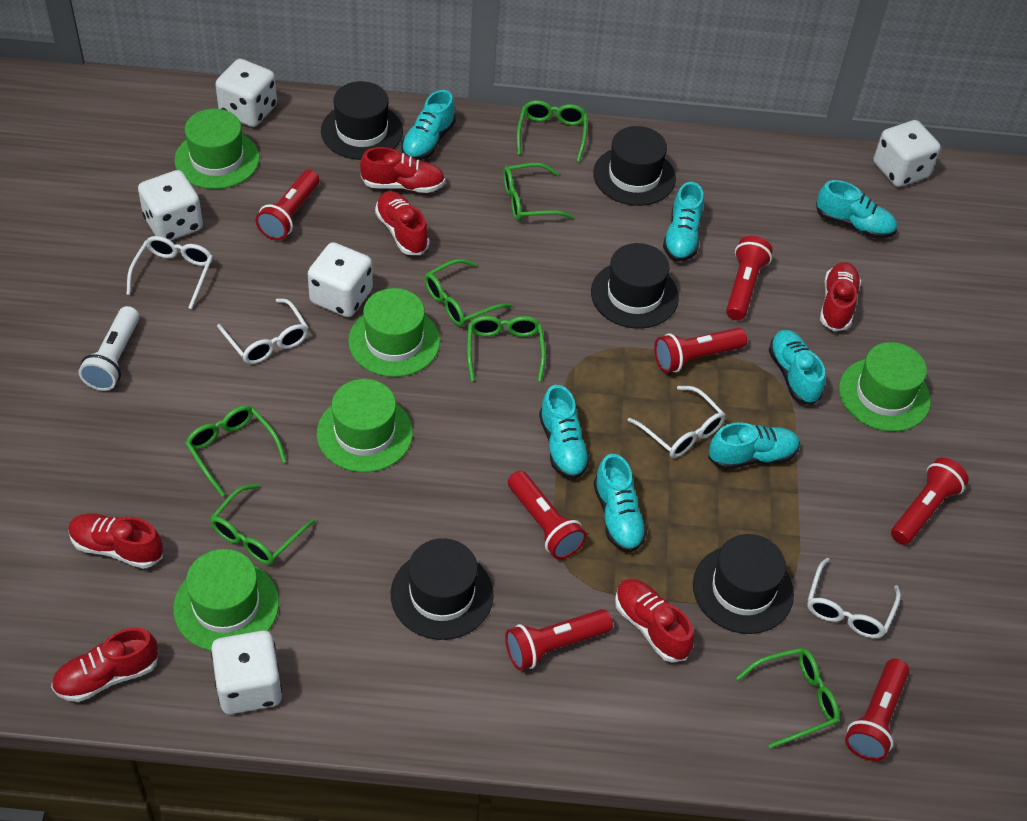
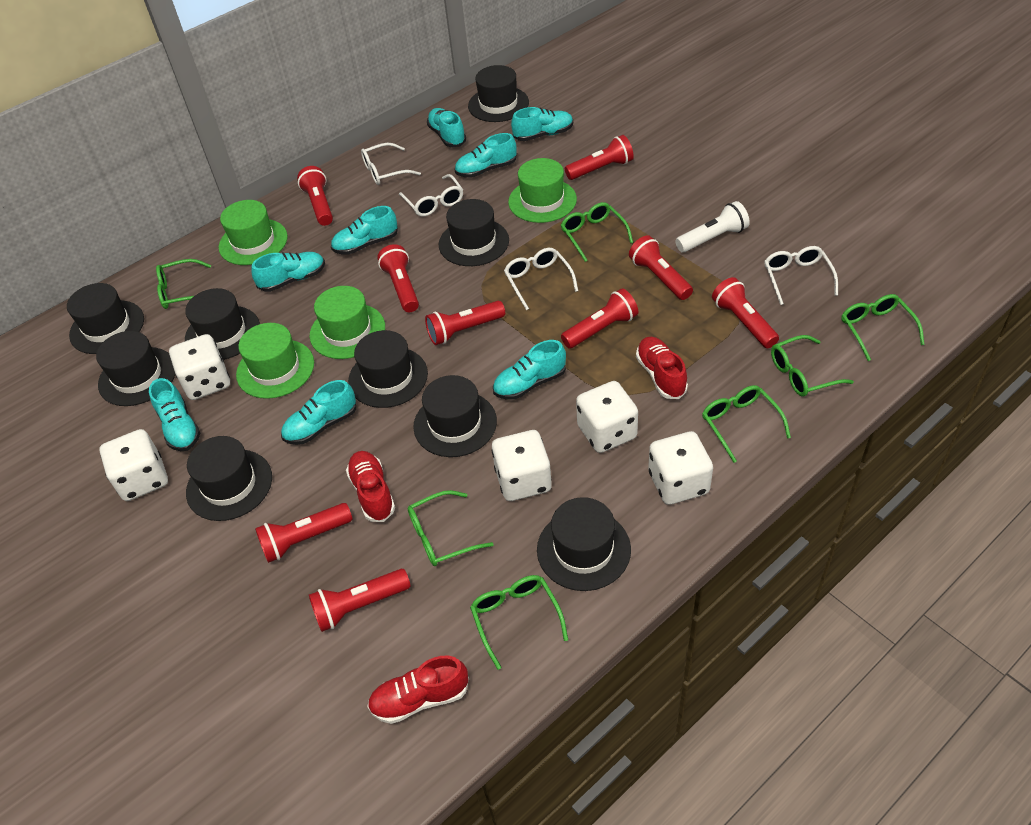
black hat: [321,81,403,160] [391,538,494,640] [591,243,679,329] [593,126,676,206] [693,534,794,634] = 5 -> [67,283,144,354] [96,331,175,406] [185,288,260,360] [186,436,272,521] [348,330,428,408] [413,375,497,457] [439,199,509,266] [468,65,529,122] [537,497,631,591] = 9
green hat: [173,549,279,651] [174,109,260,189] [317,379,413,472] [348,288,440,377] [839,342,931,432] = 5 -> [219,200,288,265] [236,323,314,399] [309,286,385,359] [508,158,577,223] = 4
red flashlight: [256,170,319,240] [505,609,613,671] [508,471,587,559] [654,328,747,373] [726,236,773,320] [845,659,909,761] [891,458,969,545] = 7 -> [255,503,353,563] [297,166,333,226] [309,569,411,632] [377,244,419,312] [425,301,505,345] [561,288,638,349] [565,135,634,180] [629,235,693,300] [712,277,779,348] = 9
red shoe: [51,627,159,702] [68,513,163,569] [360,147,445,193] [375,191,430,255] [615,579,694,662] [820,262,861,331] = 6 -> [346,451,395,522] [367,656,469,724] [636,337,688,399] = 3
turquoise shoe: [401,90,456,160] [539,385,590,479] [593,454,647,553] [663,182,704,262] [709,422,800,470] [769,330,825,405] [816,180,897,239] = 7 -> [149,378,200,451] [251,252,325,292] [281,380,356,445] [331,206,398,255] [427,108,466,147] [455,133,517,177] [493,340,566,400] [511,107,573,141] = 8

